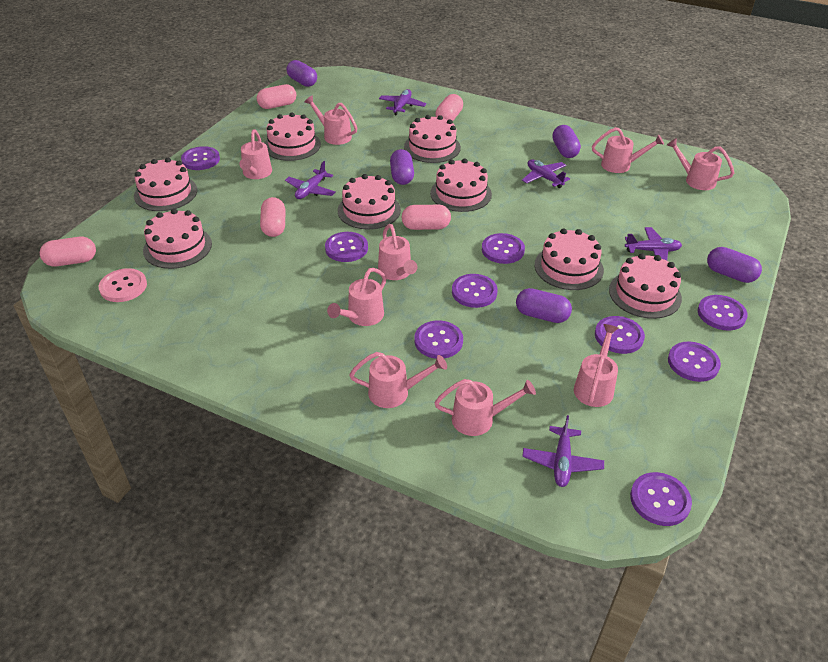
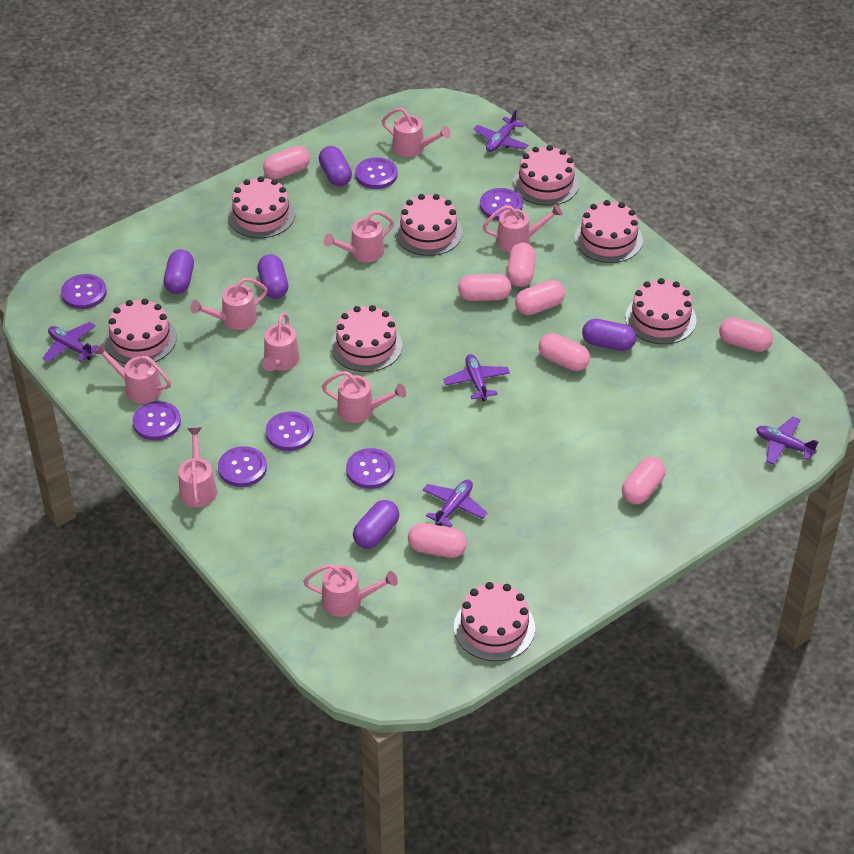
pink button: [99,268,147,302] = 1 -> none = 0
pink capsule: [40,237,96,266] [257,84,296,109] [260,197,285,237] [401,205,451,230] [435,94,463,121] = 5 -> [263,146,310,179] [408,523,467,558] [458,274,511,301] [507,243,536,287] [515,280,565,315] [539,333,590,371] [622,457,666,504] [719,317,773,352] = 8
purple button: [181,146,220,170] [325,232,368,262] [415,321,463,359] [452,274,498,308] [482,233,525,264] [595,316,645,354] [630,472,692,526] [668,342,721,382] [698,295,748,331] = 9 -> [61,274,107,309] [133,401,181,440] [218,446,267,487] [266,411,314,451] [346,448,395,489] [355,157,398,189] [480,188,523,220] = 7

